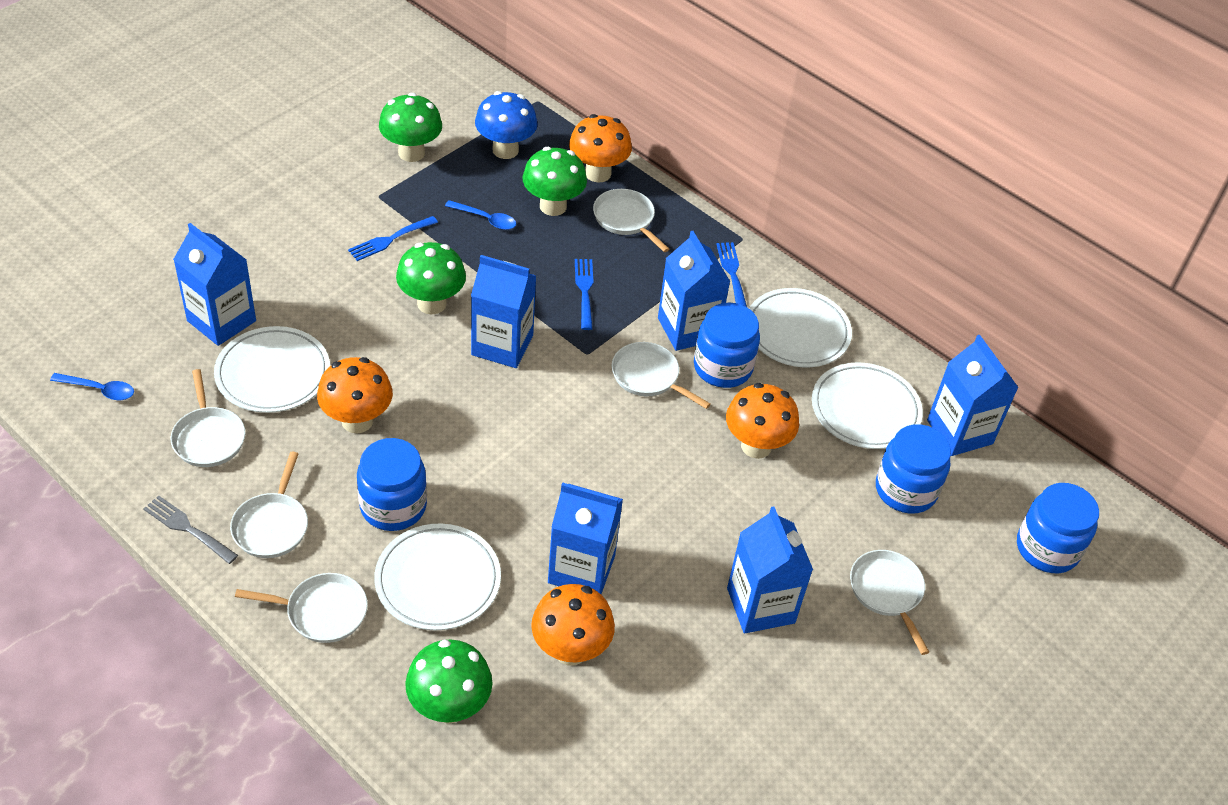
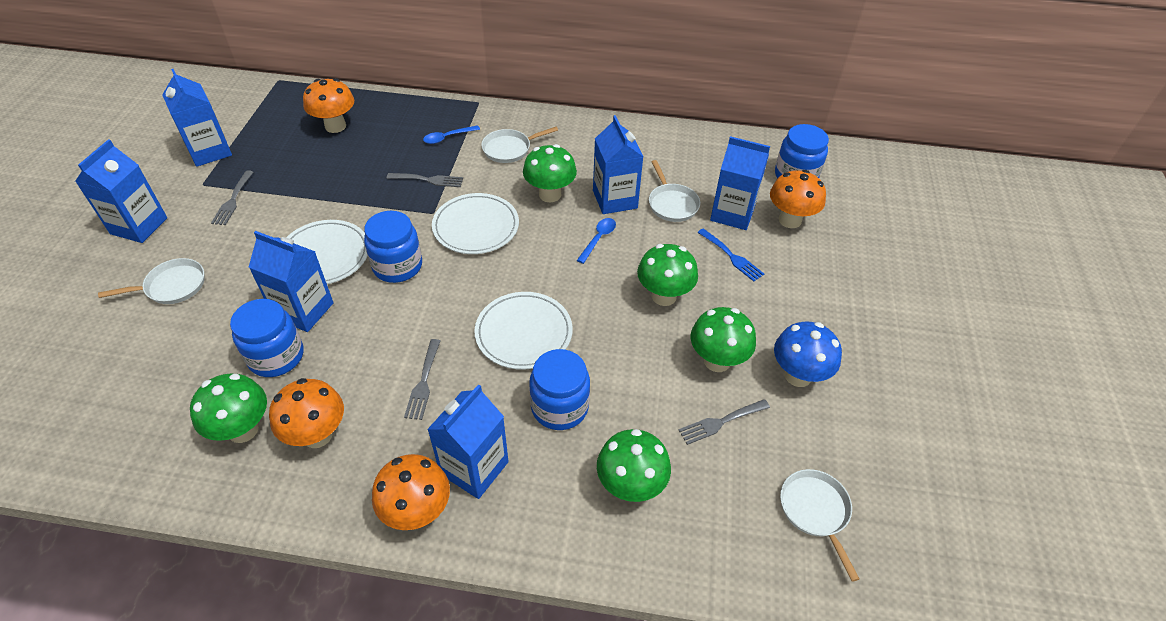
blue fork: [348,216,438,261] [575,259,594,330] [716,242,747,307] = 3 -> [697,228,764,281] = 1
green mushroom: [379,93,442,162] [396,242,466,314] [405,640,493,724] [522,147,587,216] = 4 -> [190,374,267,443] [523,144,577,202] [597,429,671,502] [637,244,698,306] [691,307,756,372] = 5
grey fork: [143,495,238,564] = 1 -> [211,170,253,225] [387,173,463,187] [404,339,440,420] [679,399,770,445] = 4
white pan: [171,369,245,467] [230,452,308,558] [235,573,368,643] [593,189,669,252] [611,342,711,409] [850,550,929,655] = 6 -> [98,258,204,304] [481,127,558,163] [649,160,700,222] [780,469,859,582] = 4
white plate: [214,326,330,413] [374,524,501,630] [749,288,852,367] [812,362,923,449] = 4 -> [286,220,368,284] [432,193,519,254] [474,292,573,370] = 3

